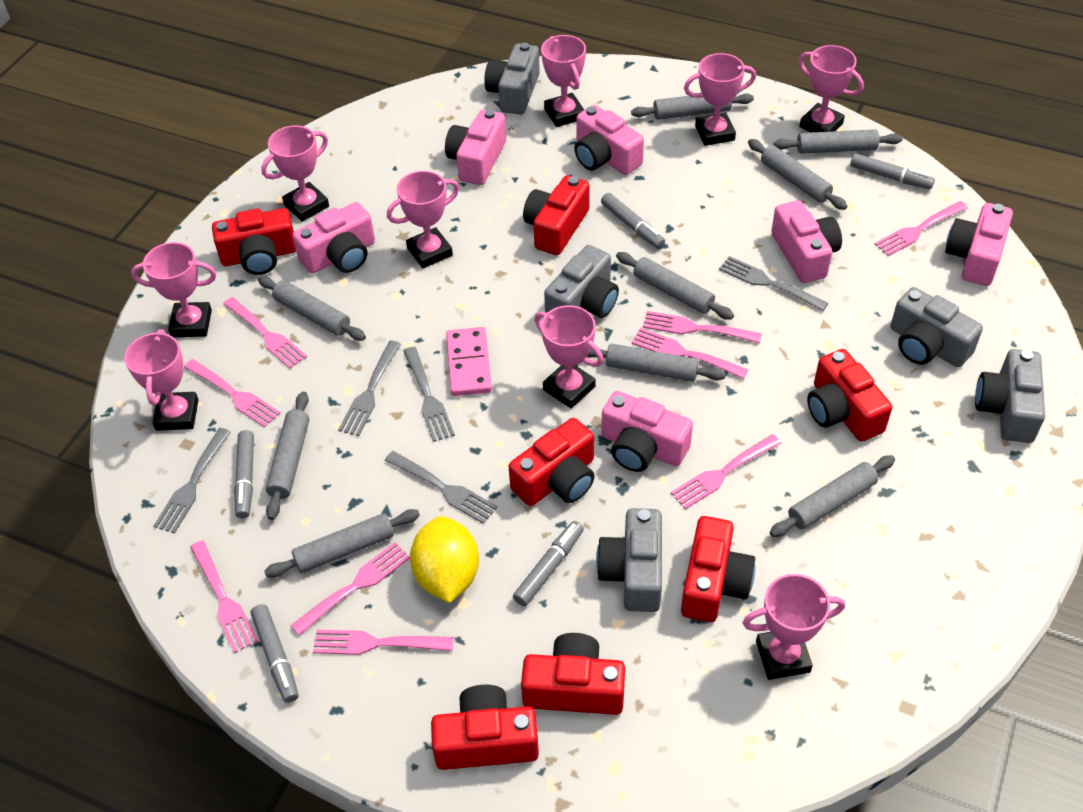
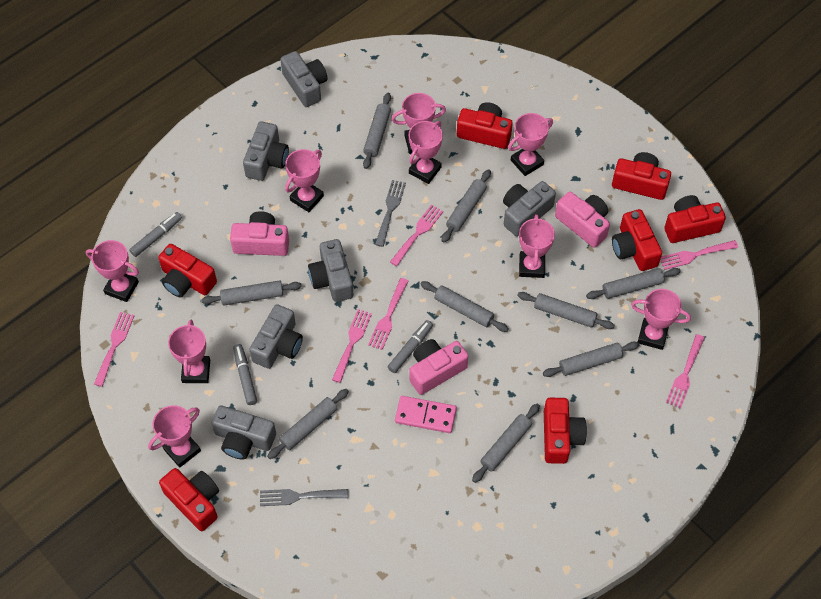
grey camera: [484,43,540,115] [544,245,619,318] [596,508,662,612] [890,287,983,367] [975,349,1045,443] = 5 -> [212,405,276,460] [243,122,289,181] [249,304,303,369] [280,51,327,107] [308,239,353,302] [503,181,556,236] = 6
grey fork: [153,428,231,534] [338,340,401,436] [385,451,497,524] [403,347,455,442] [719,256,829,311] = 5 -> [260,489,348,506] [375,180,406,247] = 2
grey marker: [234,430,254,518] [251,604,298,703] [513,521,584,606] [601,193,665,249] [850,153,935,189] = 5 -> [129,212,182,257] [233,344,257,405] [388,320,433,373] = 3
pink camera: [292,202,375,274] [445,109,506,185] [574,105,644,175] [601,391,693,472] [771,201,842,283] [945,203,1013,286] = 6 -> [230,211,289,256] [409,339,468,395] [555,192,610,248] = 3
pink fork: [184,359,280,427] [190,540,258,653] [223,297,307,368] [290,542,410,636] [313,630,454,655] [632,328,748,379] [643,311,762,343] [671,434,781,509] [875,201,968,256] = 9 -> [94,312,134,387] [332,309,372,383] [368,278,408,350] [390,205,443,266] [660,240,738,270] [666,334,705,409] = 6
yellow lemon: [410,516,479,603] = 1 -> none = 0

